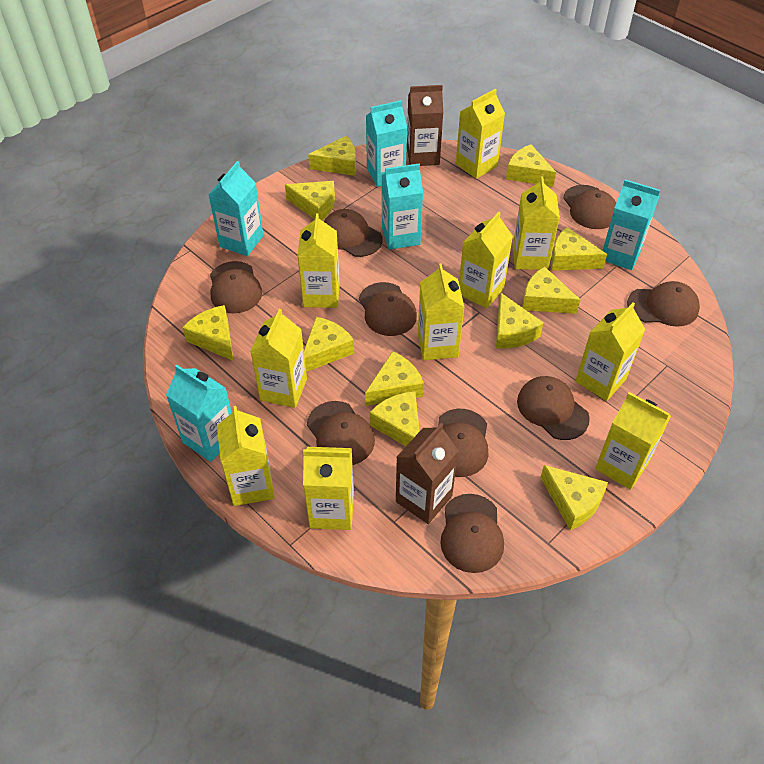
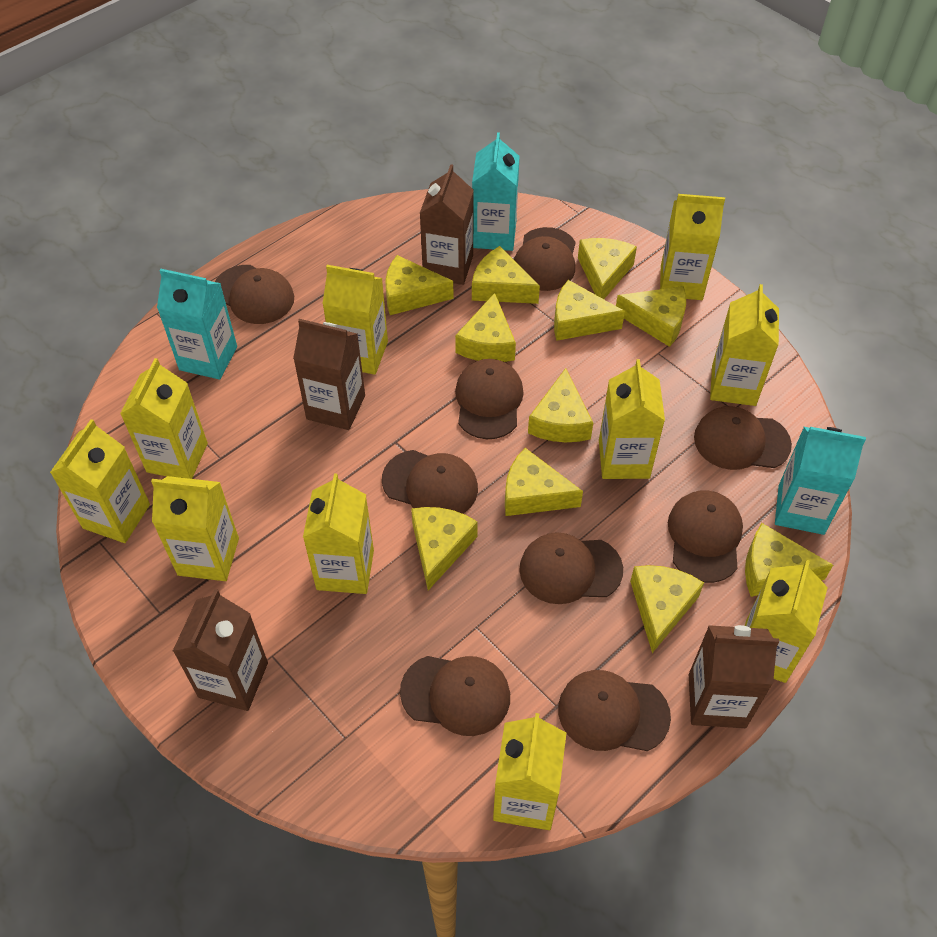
brown carton: [396,423,459,524] [407,85,443,166] = 2 -> [173,589,268,711] [293,319,365,430] [420,164,474,285] [689,625,779,728] = 4
turquoise carton: [166,365,232,462] [208,161,264,256] [366,100,407,187] [382,163,423,250] [603,179,660,270] = 5 -> [157,269,237,379] [472,132,520,251] [775,427,866,535] = 3

